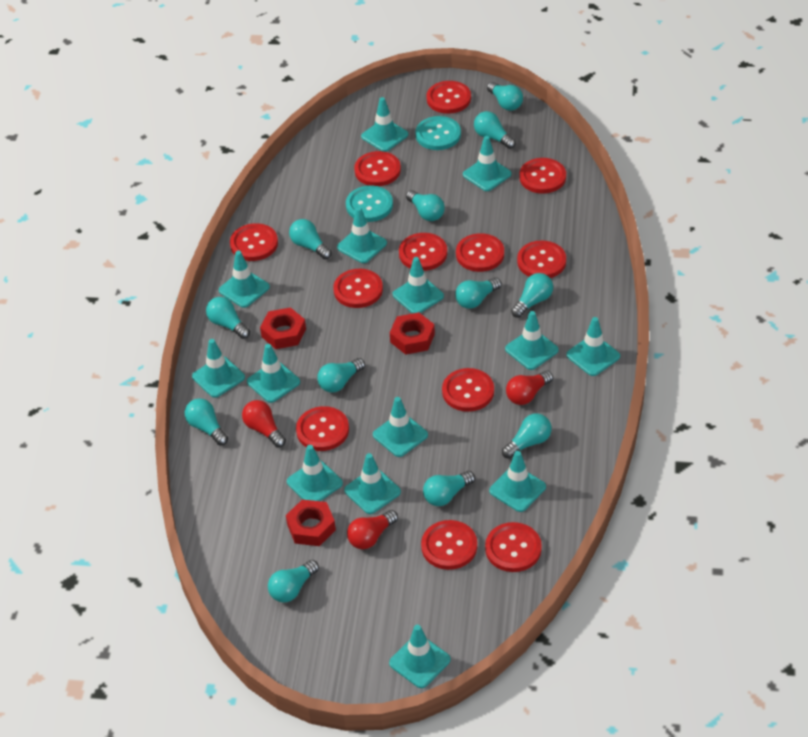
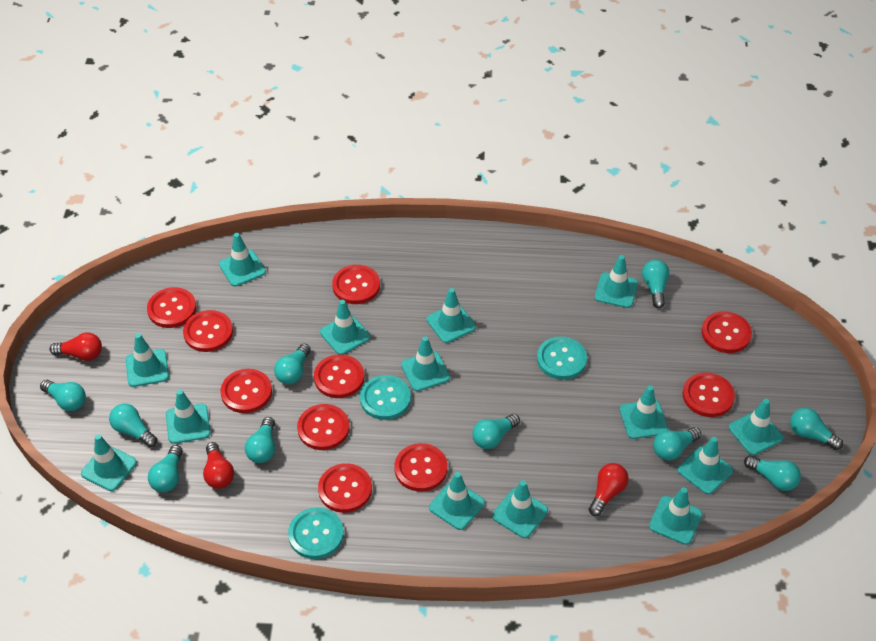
red button: [230,223,278,261] [296,406,349,451] [333,269,383,308] [354,151,401,186] [399,233,447,271] [421,520,477,570] [426,81,471,114] [442,368,494,412] [456,233,504,272] [485,522,542,572] [517,240,566,278] [519,158,566,193] = 12 -> [147,287,196,328] [183,310,233,352] [221,369,272,413] [297,404,350,450] [314,354,364,398] [318,463,372,513] [332,265,380,304] [394,443,448,492] [683,372,735,417] [702,311,752,353] = 10
red nut: [260,307,306,349] [286,499,336,546] [390,312,435,355] = 3 -> none = 0
turquoise button: [346,185,393,222] [415,116,461,150] = 2 -> [288,508,344,559] [360,375,411,420] [537,337,587,380] = 3
turquoise light bulb: [185,398,228,446] [206,297,250,339] [268,560,319,603] [289,219,332,259] [317,358,365,393] [406,190,445,221] [423,471,475,506] [455,277,501,309] [474,111,516,149] [487,82,523,111] [502,413,552,459] [511,273,553,318] = 12 -> [40,380,86,411] [109,404,157,447] [148,445,183,492] [245,417,275,463] [274,344,311,384] [472,414,520,449] [642,260,669,308] [653,427,701,460] [744,455,801,491] [790,408,843,450] = 10

